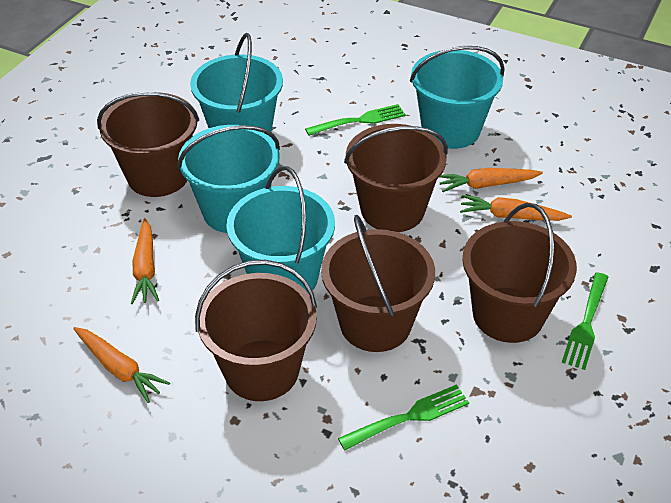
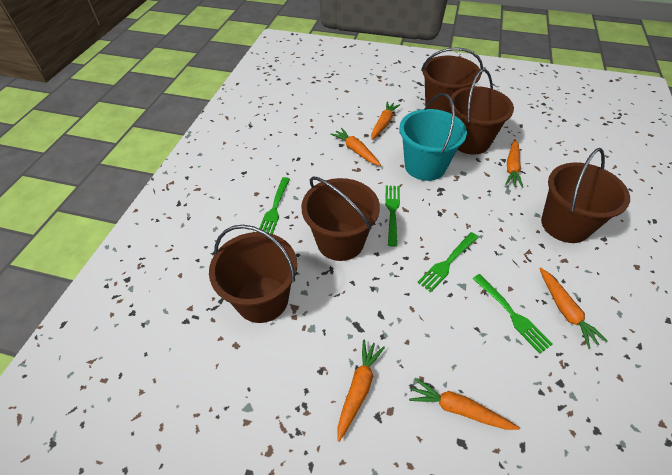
green fork: [305,104,406,136] [338,384,469,450] [562,272,608,370] = 3 -> [259,177,290,234] [385,185,400,247] [417,232,479,292] [473,274,553,354] = 4
orange carrot: [73,327,170,403] [131,218,159,304] [440,168,543,192] [460,195,572,221] = 4 -> [330,128,381,166] [338,339,385,442] [371,101,400,140] [409,378,520,430] [505,139,523,188] [539,268,608,348] = 6
turquoise bucket: [177,125,280,233] [190,33,283,132] [226,166,335,294] [410,46,505,149] = 4 -> [399,93,467,181] = 1

